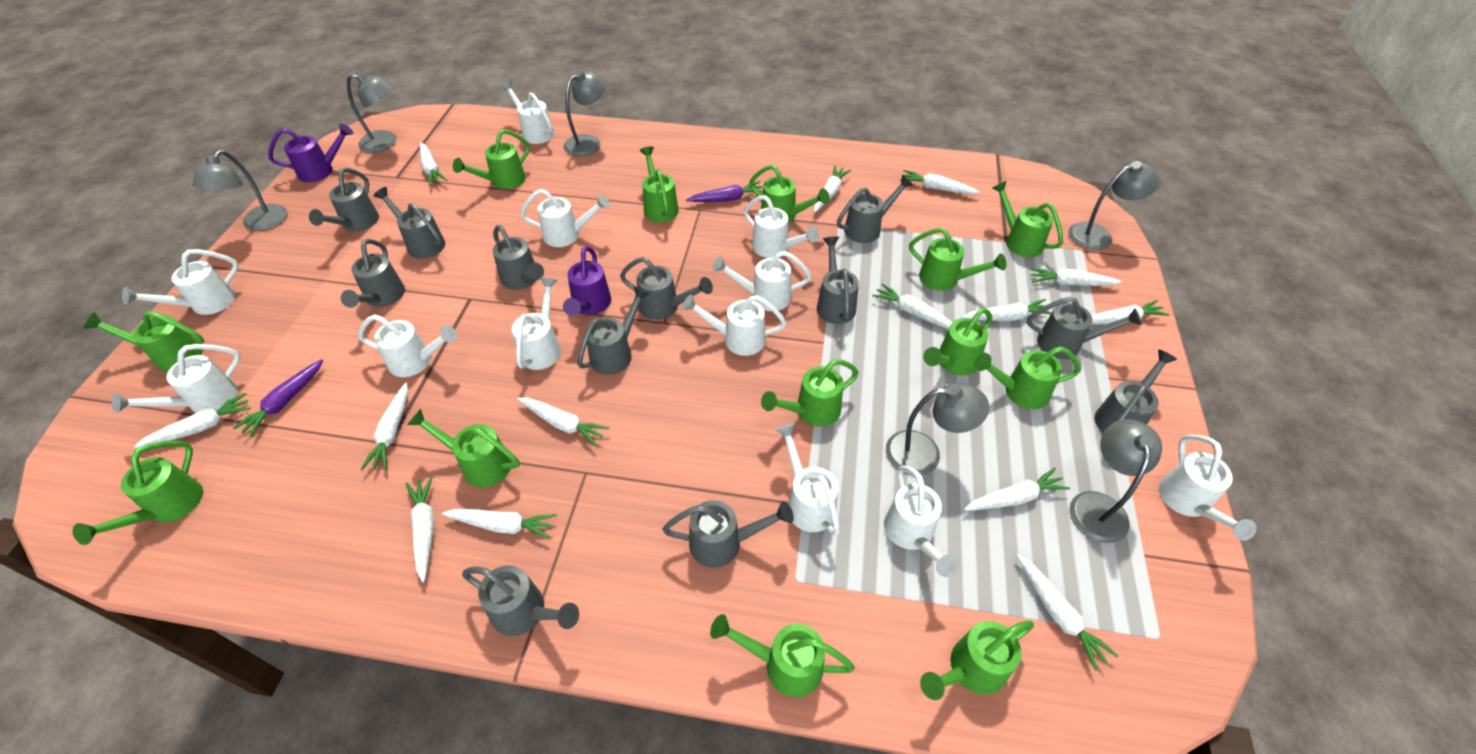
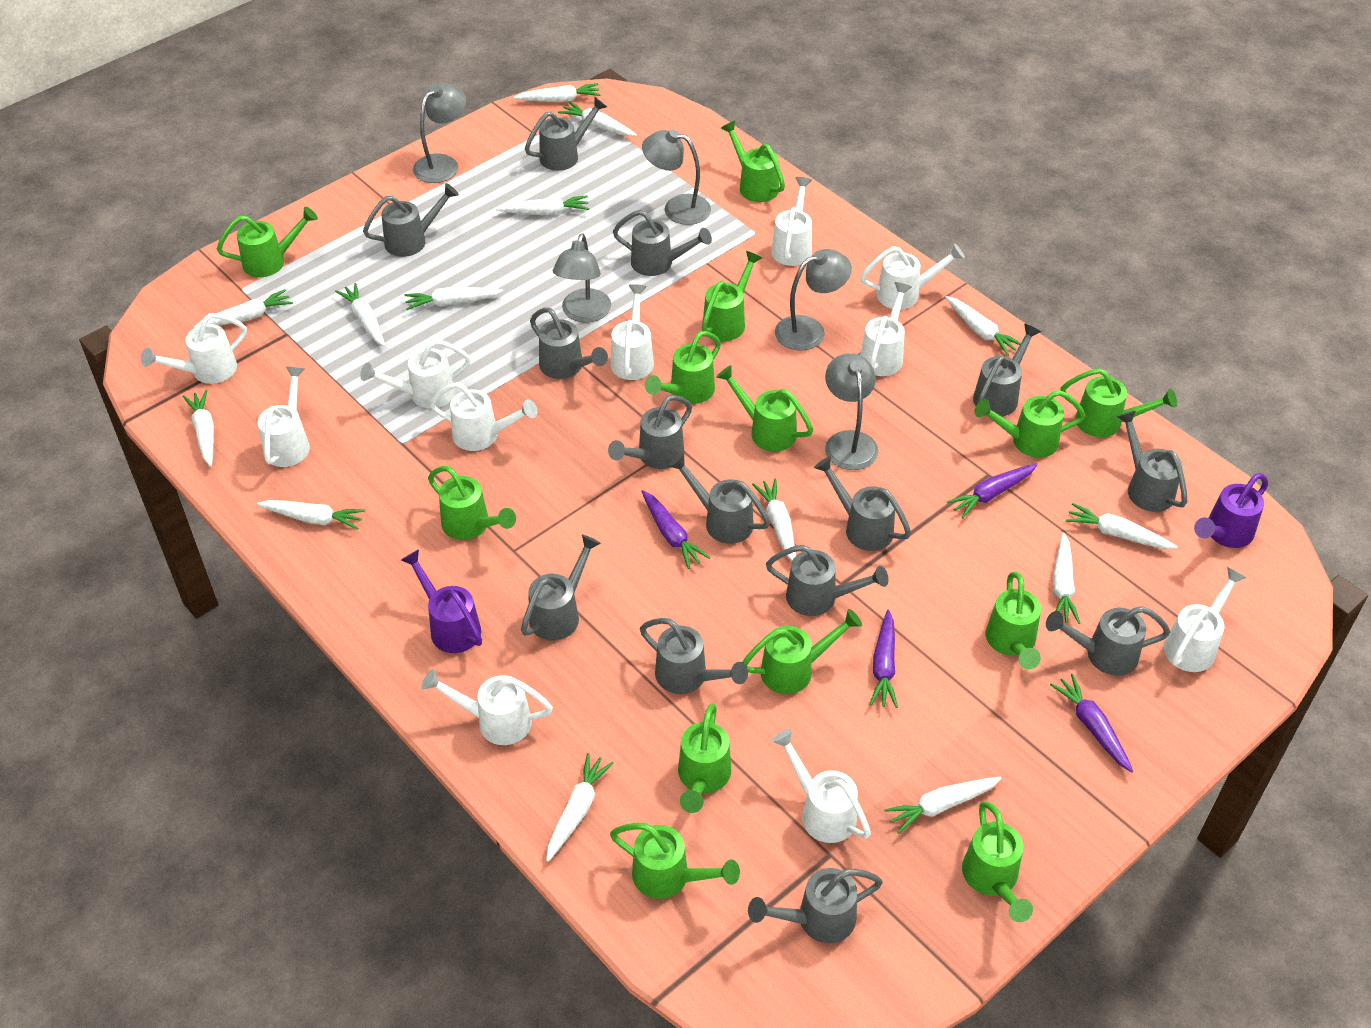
grey lamp: [192,150,287,231] [347,72,397,153] [563,70,606,157] [886,382,989,476] [1068,161,1159,250] [1069,419,1162,543] = 6 -> [413,83,466,183] [553,233,611,323] [642,129,711,225] [775,249,852,350] [825,353,879,470] = 5
grey watering can: [309,168,379,231] [341,239,405,308] [373,187,445,259] [462,565,579,636] [493,225,544,290] [577,286,650,375] [620,257,713,320] [662,500,794,568] [817,237,859,324] [837,175,913,243] [1027,297,1142,359] [1094,350,1177,433] = 12 -> [363,183,459,257] [521,534,601,640] [525,97,607,171] [530,307,608,379] [608,395,692,469] [613,210,712,276] [640,618,748,694] [668,454,770,544] [748,868,883,943] [766,545,889,616] [814,456,911,551] [973,324,1041,416] [1046,606,1170,676] [1117,410,1187,512] = 14
purple carrot: [233,359,323,437] [686,181,763,202] = 2 -> [641,490,710,569] [869,610,898,708] [947,464,1037,518] [1050,674,1133,772] = 4
white watering can: [111,344,241,413] [122,249,238,315] [358,314,457,377] [500,80,554,144] [512,277,561,370] [520,189,610,247] [682,295,787,356] [712,251,812,311] [744,195,819,258] [775,423,840,536] [884,465,959,577] [1159,435,1257,541] = 12 -> [141,313,247,384] [258,366,310,467] [360,339,471,409] [421,669,553,745] [430,382,537,451] [610,284,654,380] [771,177,812,266] [772,729,871,843] [860,243,965,310] [860,282,912,376] [1164,567,1247,672] = 11

